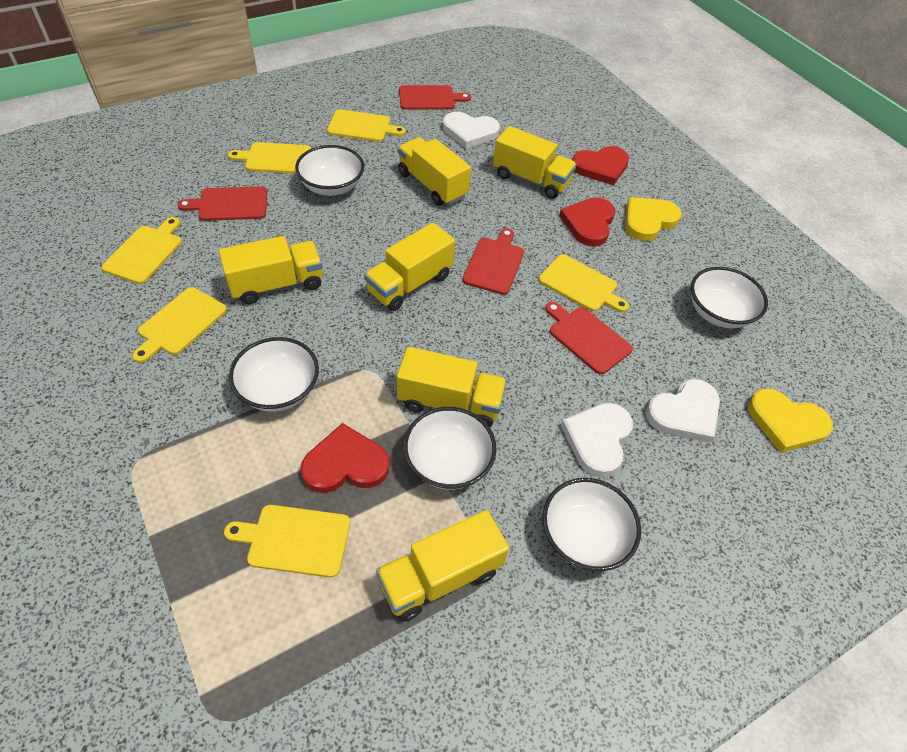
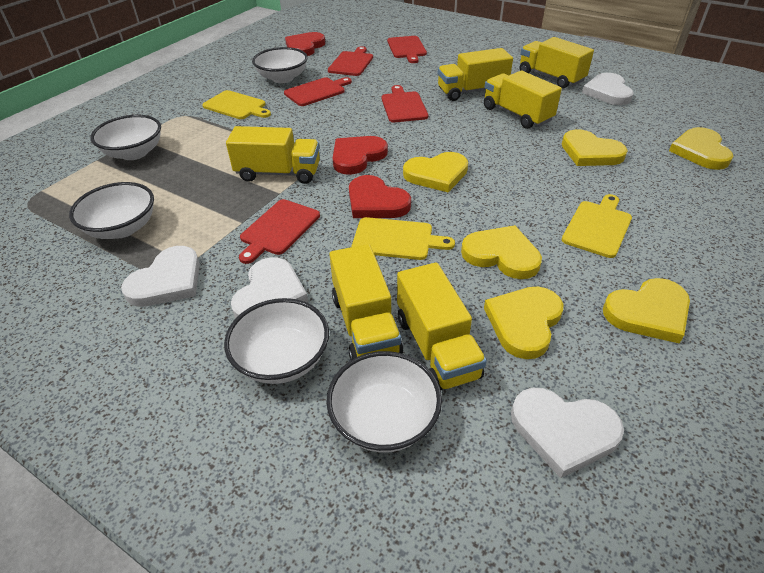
red cutting board: [177,186,267,221] [399,85,471,110] [462,228,524,295] [545,302,633,375] = 4 -> [239,199,320,264] [284,77,352,106] [328,46,373,76] [381,85,428,122] [387,36,427,63] = 5
white heart: [443,112,500,149] [561,403,633,477] [646,379,720,443] = 3 -> [121,246,200,307] [231,257,308,318] [511,388,624,478] [582,73,634,105] = 4
yellow cutting board: [101,217,182,284] [132,287,227,363] [224,505,350,578] [228,142,311,174] [327,109,406,142] [539,254,629,312] = 6 -> [202,90,271,119] [352,217,455,260] [562,194,632,258] = 3
yellow heart: [625,197,682,241] [748,388,833,452] = 2 -> [403,152,468,192] [461,225,542,279] [484,286,564,359] [562,129,628,166] [603,278,690,344] [669,127,734,170] = 6

